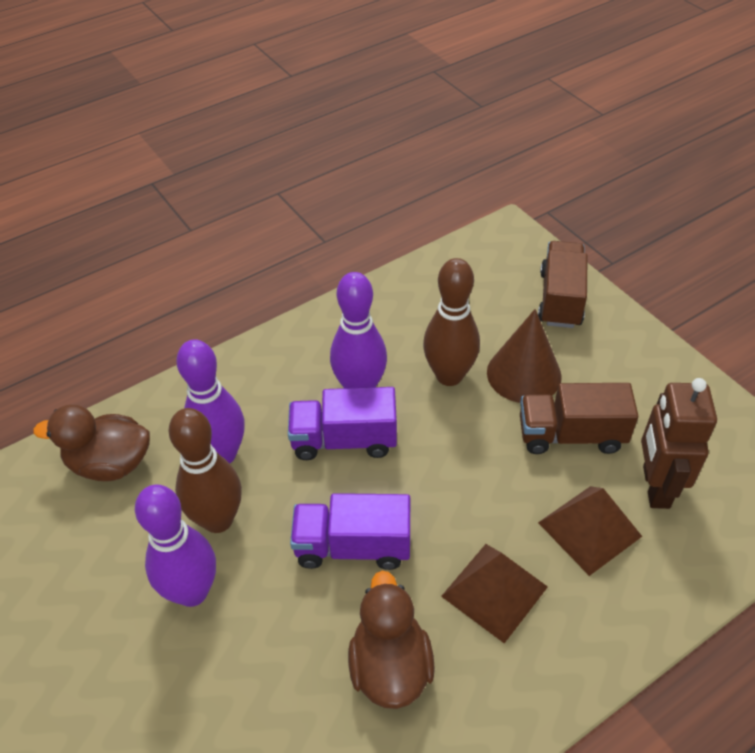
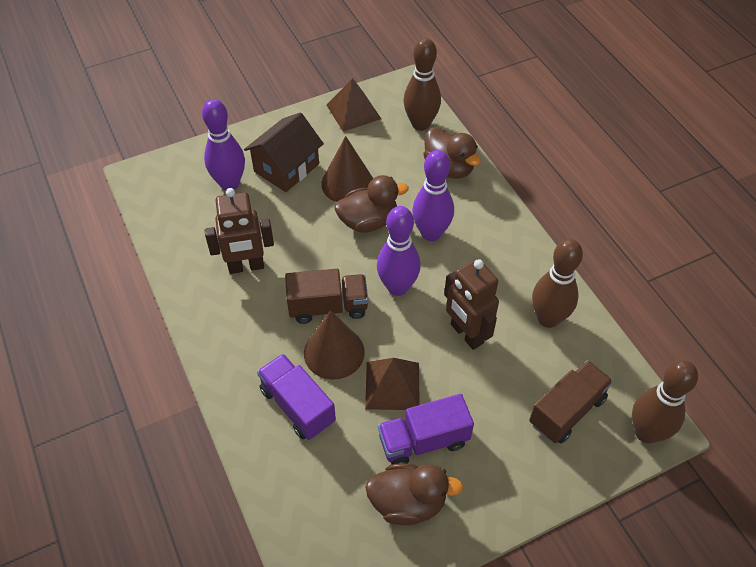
brown bowling pin: [168,408,242,533] [423,258,480,386] = 2 -> [403,38,441,131] [532,239,583,328] [632,360,698,443] = 3
brown cone: [487,309,561,403] = 1 -> [304,310,365,380] [321,136,373,202] = 2
brown duck: [33,404,150,481] [348,571,435,709] = 2 -> [334,175,409,233] [365,463,463,525] [423,127,481,179] = 3
brown house: none = 0 -> [244,112,324,192] = 1
brown robot: [641,378,717,509] = 1 -> [205,188,274,274] [444,259,499,350] = 2

